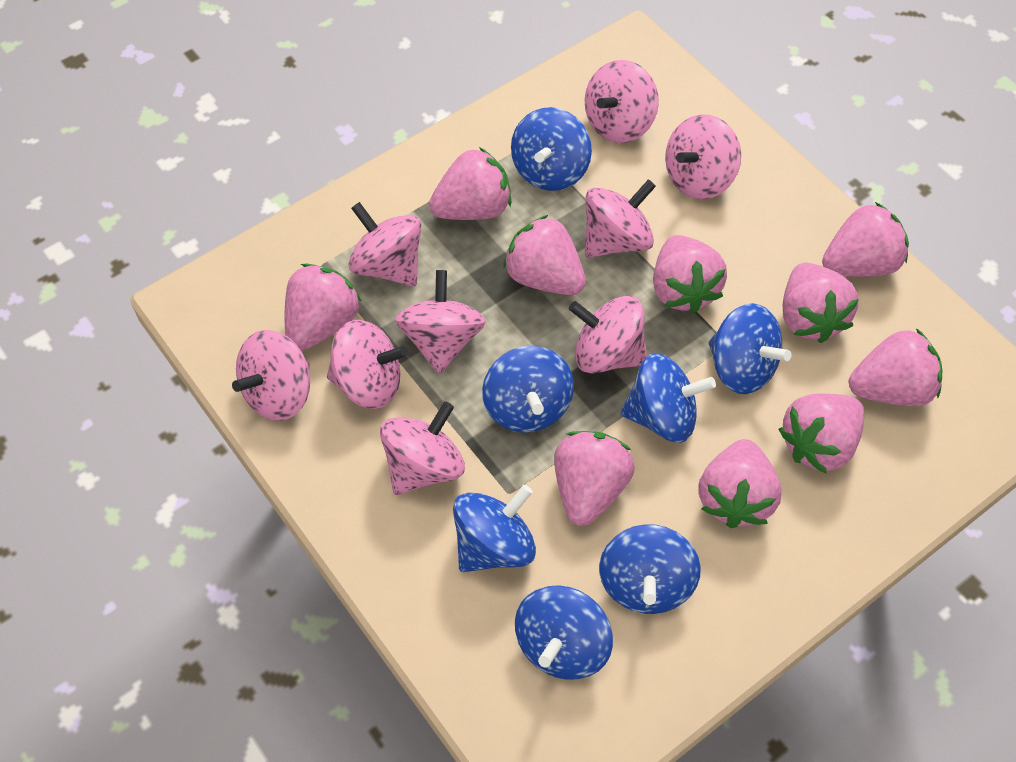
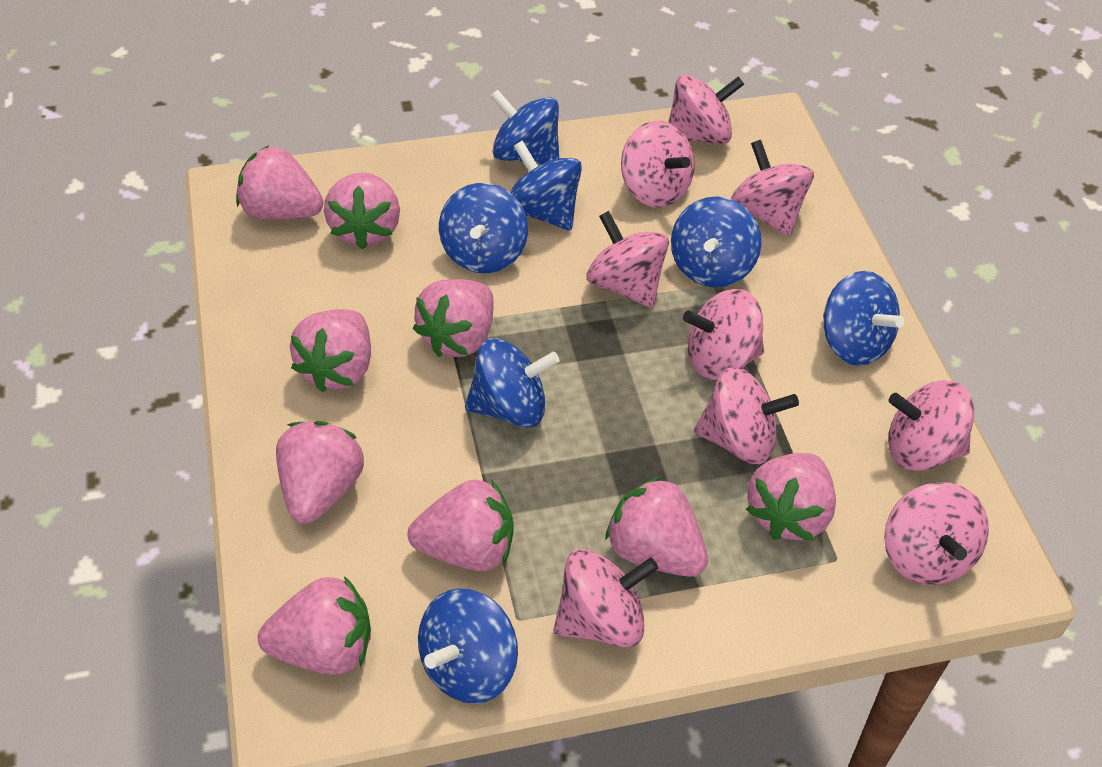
pink strawberry: [285,264,362,351] [429,147,511,220] [503,215,586,295] [554,431,635,526] [653,235,727,314] [698,439,782,528] [778,394,864,474] [783,263,859,343] [822,202,909,277] [849,328,942,406] = 10 -> [236,145,323,220] [258,576,371,675] [276,421,364,524] [290,309,371,392] [324,172,400,250] [407,479,513,571] [413,279,493,357] [605,476,708,577] [746,453,836,541] = 9

